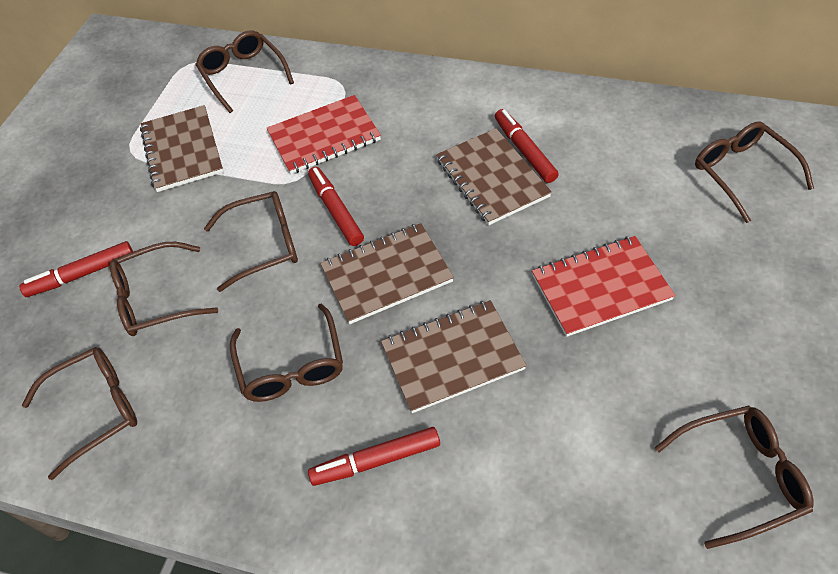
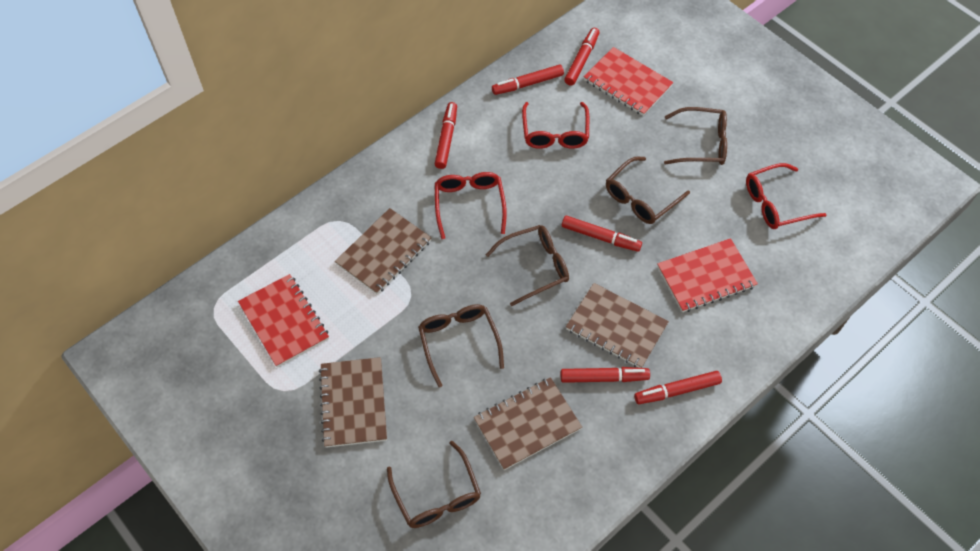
brown glasses: [22,347,137,480] [109,242,218,336] [195,31,294,113] [204,191,298,292] [230,303,343,402] [655,406,814,549] [695,121,814,223] = 7 -> [387,441,481,528] [418,304,504,388] [486,225,569,306] [606,157,690,224] [664,107,727,165] = 5
red glasses: none = 0 -> [435,172,507,239] [522,102,589,149] [746,163,827,229] = 3
red marker: [19,241,133,297] [308,167,364,246] [308,427,440,486] [495,109,559,183] = 4 -> [435,102,457,169] [492,64,564,95] [561,367,650,383] [562,216,642,252] [564,28,599,86] [634,371,722,404] = 6
red notebook: [266,95,381,174] [532,236,675,337] = 2 -> [238,274,329,367] [584,47,673,116] [657,238,758,312] = 3

